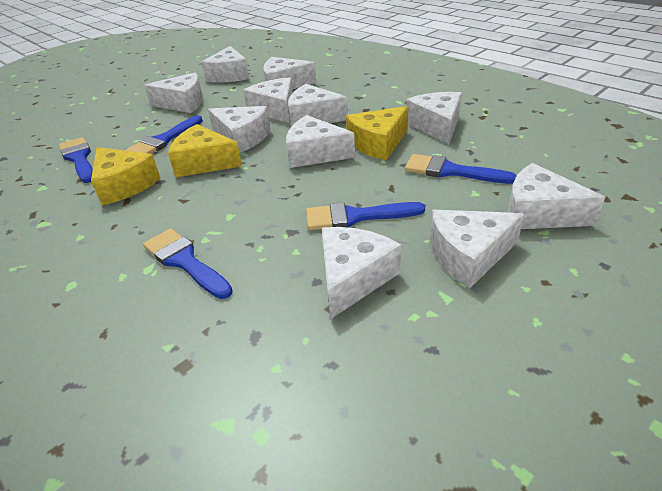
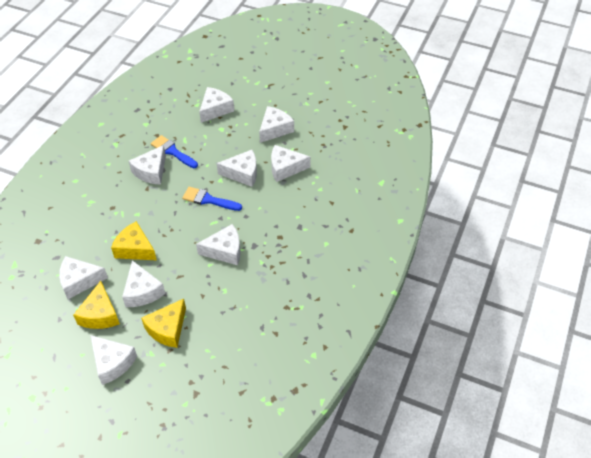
blue brush: [59,137,93,183] [125,115,203,154] [143,228,233,299] [306,202,425,230] [405,154,517,184] = 5 -> [151,135,198,168] [182,187,242,211] = 2
white cheese: [144,72,203,113] [201,46,250,83] [208,106,271,153] [243,77,293,123] [263,57,317,89] [286,115,355,168] [288,84,349,127] [322,227,401,319] [406,92,462,144] [430,210,524,288] [508,163,605,229] = 11 -> [59,256,108,299] [90,335,137,385] [122,260,165,307] [129,145,166,185] [196,224,241,265] [199,87,234,123] [217,150,257,187] [259,106,294,143] [271,145,311,182] = 9

